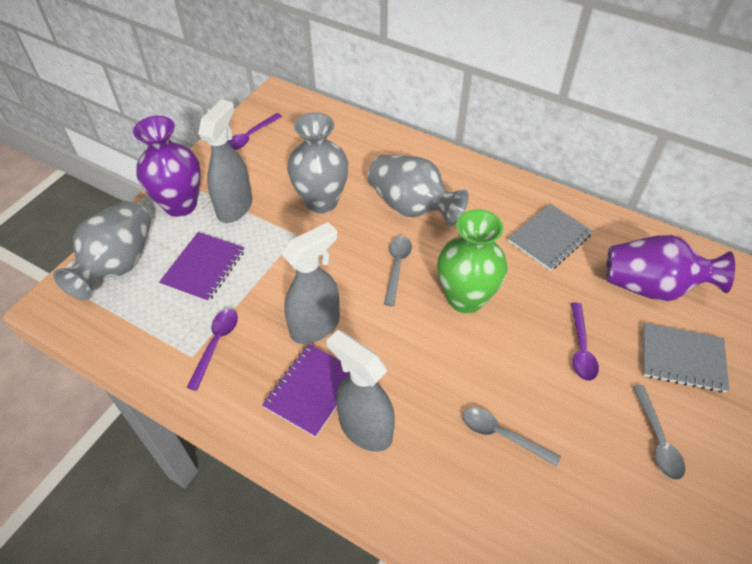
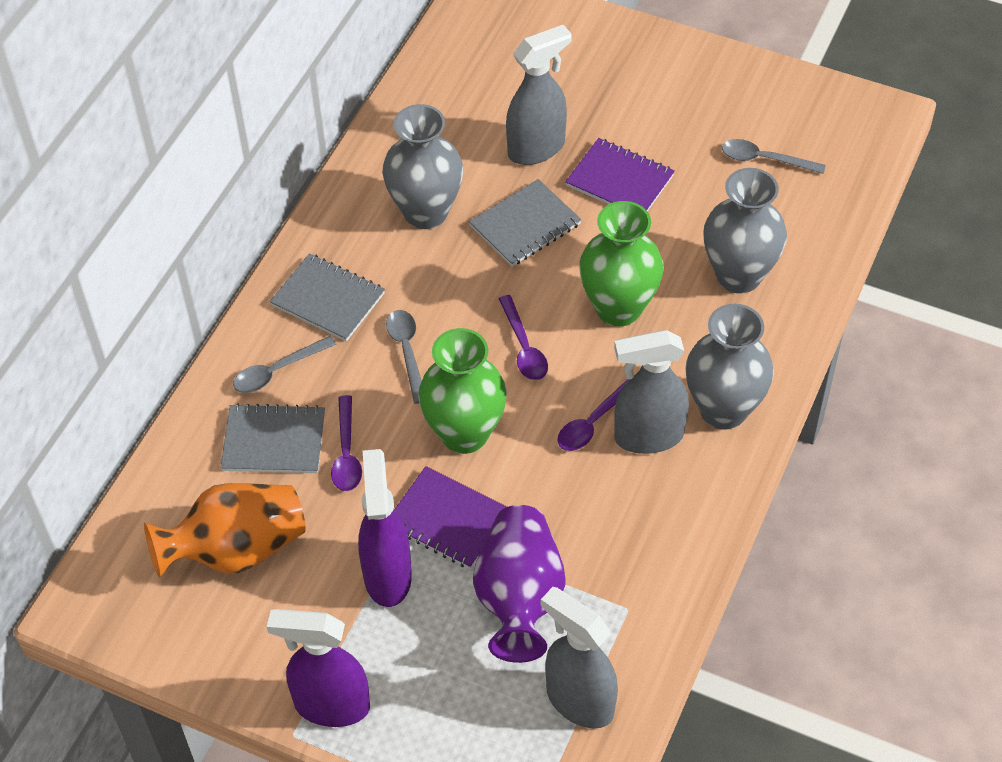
green vase: [437,209,507,314] = 1 -> [418,328,507,454] [579,201,664,327] = 2
grey notebook: [508,204,593,271] [643,323,729,393] = 2 -> [220,403,325,473] [270,253,385,342] [469,179,582,267] = 3
orange vase: none = 0 -> [144,483,306,578] = 1
purple spray bottle: none = 0 -> [267,609,370,727] [358,449,412,607] = 2
purple vase: [133,116,201,217] [606,235,735,302] = 2 -> [473,505,566,663] = 1

